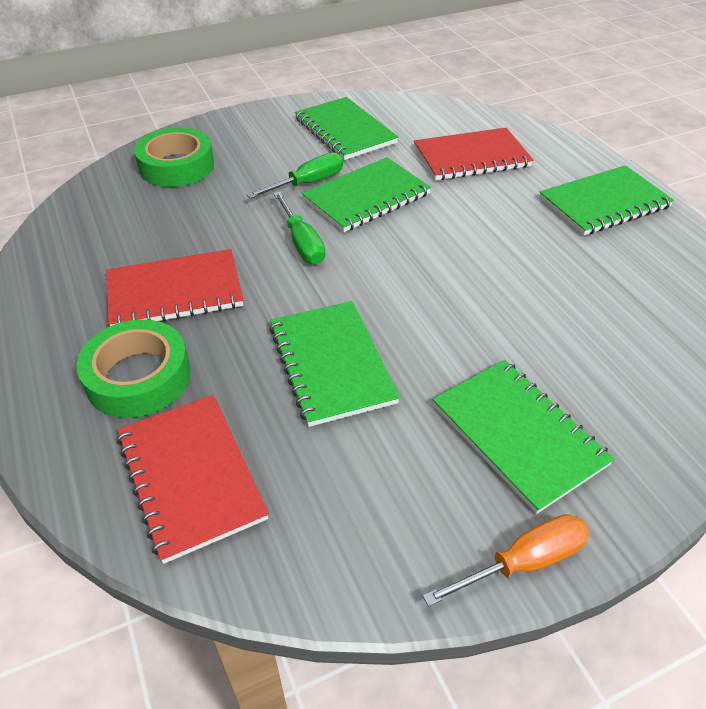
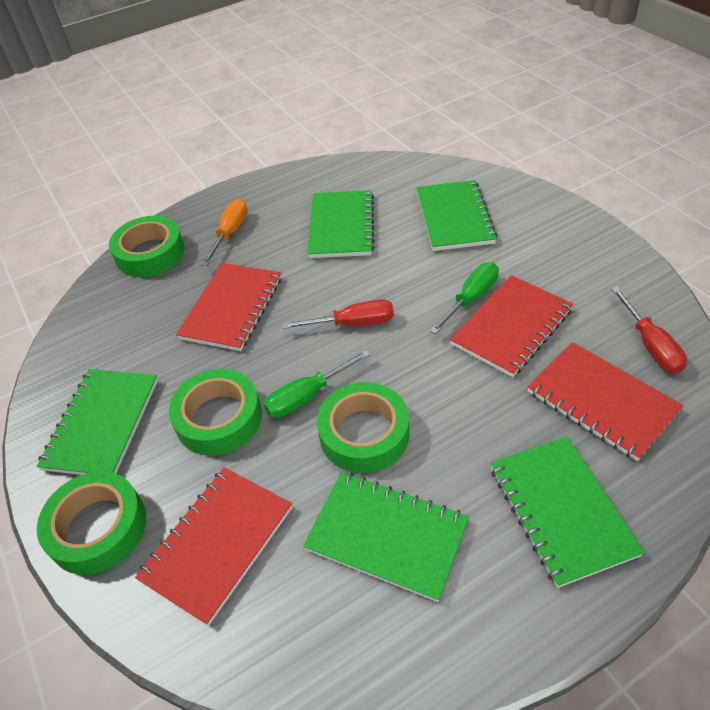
green tape: [76,319,191,418] [134,127,214,187] = 2 -> [37,471,146,575] [109,216,185,277] [169,369,262,456] [317,382,409,473] = 4
red notebook: [106,249,243,326] [117,395,269,564] [414,128,534,180] = 3 -> [135,467,292,626] [176,263,281,351] [450,275,573,377] [527,342,683,461] = 4
red screwdriver: none = 0 -> [282,299,394,329] [611,286,687,373] = 2

